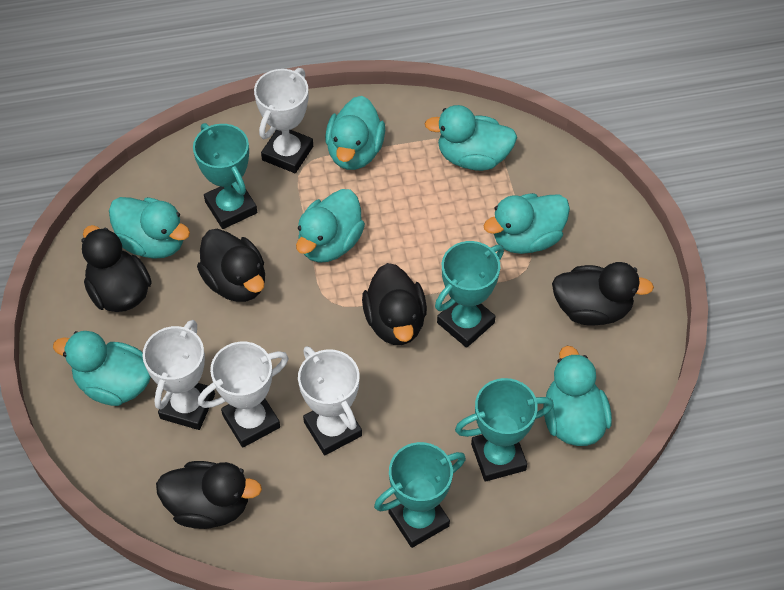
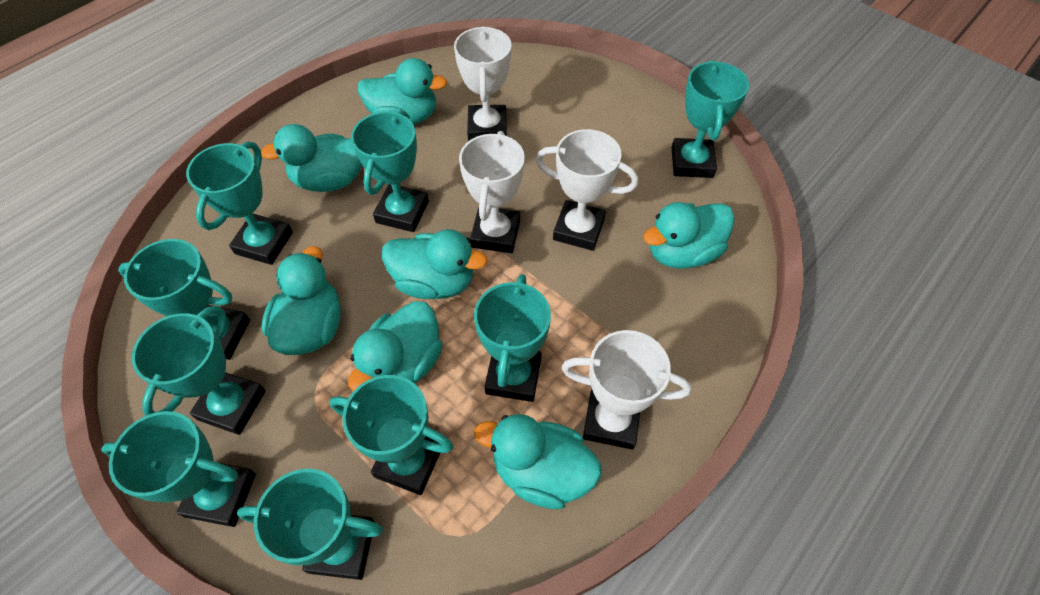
black duck: [82,225,152,312] [156,461,262,529] [197,229,265,302] [362,263,427,345] [552,262,654,326] = 5 -> none = 0
turquoise trophy: [193,123,257,229] [374,442,466,548] [435,241,504,348] [455,378,554,482] = 4 -> [101,411,256,527] [118,239,250,360] [132,305,266,435] [186,141,293,265] [237,469,383,580] [329,375,453,495] [351,110,429,232] [474,274,551,402] [671,60,749,178] = 9

